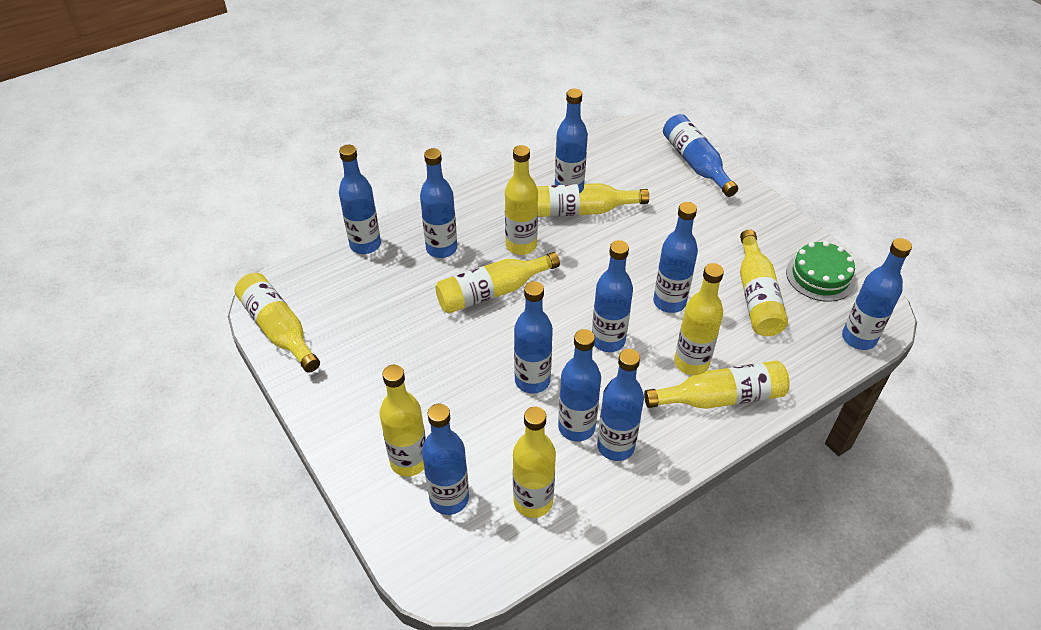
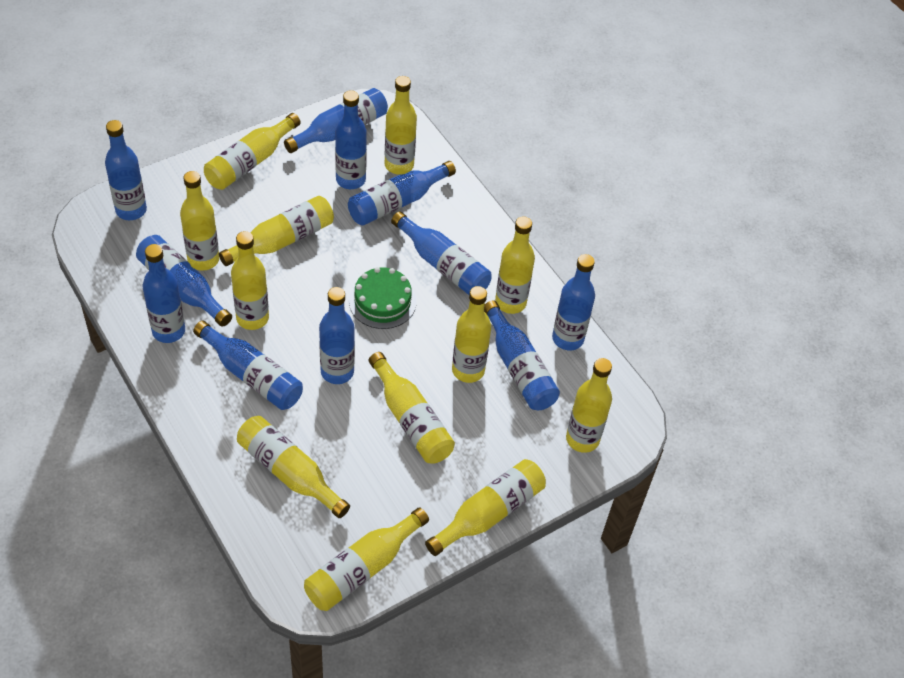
yellow bottle: [235,273,320,373] [379,365,426,477] [435,252,560,313] [505,145,538,255] [513,406,556,518] [536,183,649,217] [644,361,790,409] [674,263,724,375] [740,229,788,336] = 9 -> [180,171,219,271] [204,113,301,190] [219,196,334,266] [231,231,269,330] [237,416,350,518] [304,507,429,611] [369,352,455,464] [385,76,417,174] [425,459,546,556] [452,286,491,383] [495,217,535,314] [566,358,612,453] = 12

